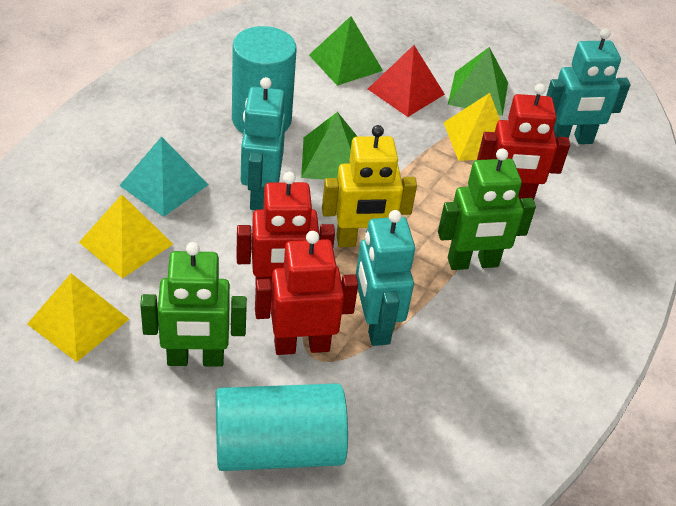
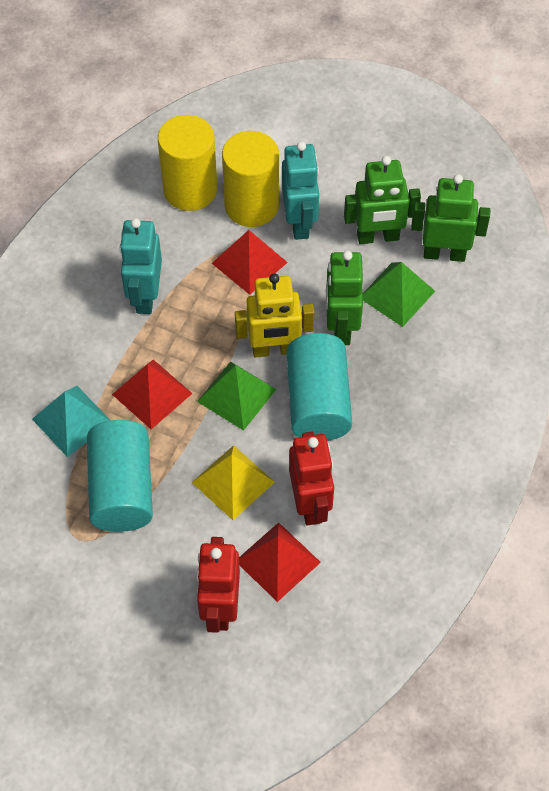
green pyramid: [301,112,358,180] [309,16,383,86] [448,47,508,116] = 3 -> [197,361,277,431] [363,262,435,327] = 2
green robot: [140,242,247,367] [438,148,536,270] = 2 -> [326,250,363,345] [344,156,421,244] [411,174,490,262] = 3
red pyramid: [368,45,445,117] = 1 -> [112,359,193,429] [212,230,288,295] [239,522,321,602] = 3
red robot: [236,172,335,286] [255,231,358,355] [477,83,570,200] = 3 -> [196,537,240,633] [289,432,334,525] = 2
turquoise robot: [241,77,286,210] [356,210,415,346] [546,28,630,144] = 3 -> [119,218,162,314] [282,141,319,240] = 2
yellow cylinder: none = 0 -> [158,115,217,211] [222,131,279,227] = 2
yellow pyramid: [27,274,129,362] [79,195,173,278] [443,93,500,161] = 3 -> [192,445,275,520] = 1

